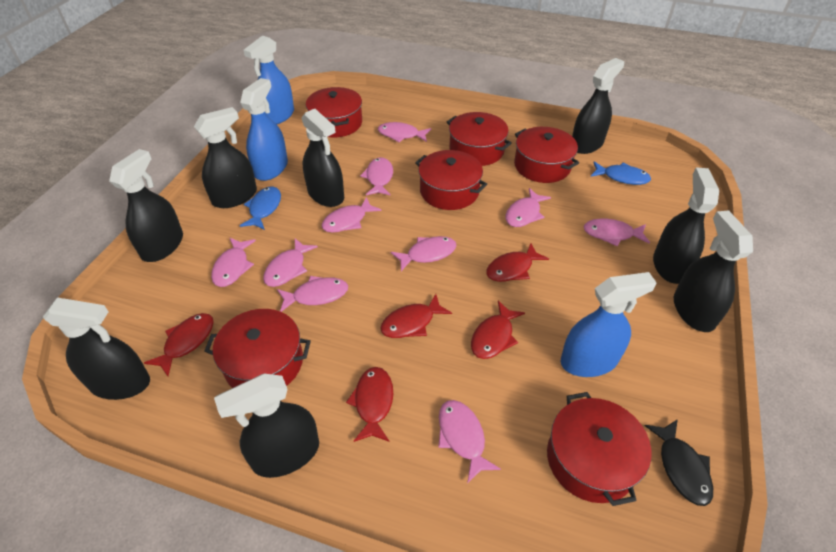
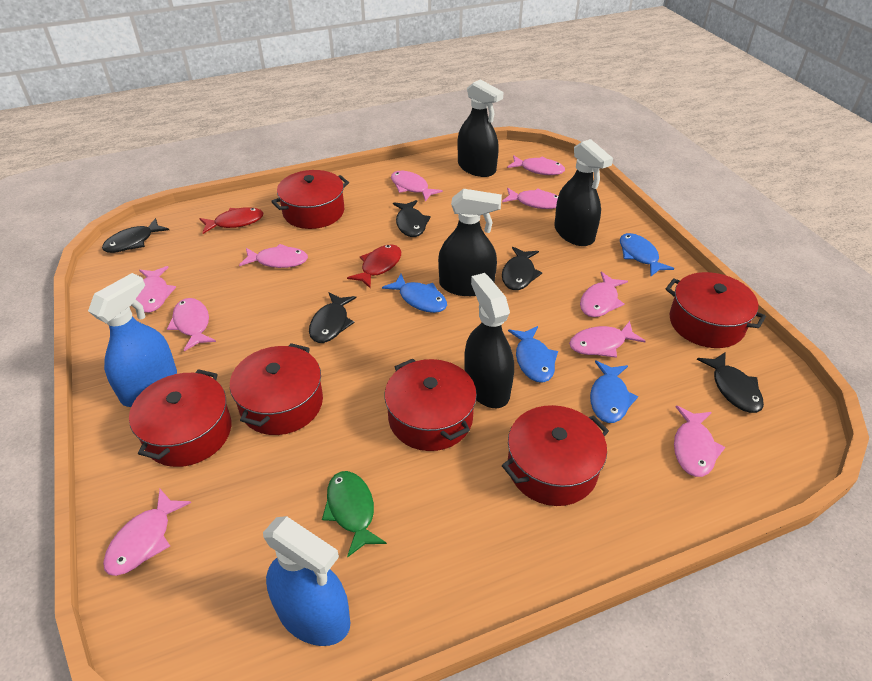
black fish: [645,419,713,506] = 1 -> [102,218,169,253] [309,292,356,343] [393,200,431,237] [502,247,542,290] [697,352,764,413] = 5
black spray bottle: [43,298,150,400] [109,149,183,262] [194,107,257,208] [214,373,319,478] [302,109,344,207] [572,58,624,154] [653,167,719,284] [674,210,753,332] = 8 -> [438,189,502,296] [458,79,504,177] [464,273,514,408] [554,139,613,246] = 4
blue fish: [240,186,281,230] [591,161,651,185] = 2 -> [382,274,447,313] [508,326,558,383] [590,361,638,423] [620,233,674,276] = 4
blue spray bottle: [240,78,288,181] [243,35,294,124] [561,272,657,377] = 3 -> [88,273,177,407] [263,516,350,646] = 2
green fish: none = 0 -> [322,471,387,558] = 1
red fish: [144,313,214,376] [346,367,393,442] [380,294,452,338] [471,301,525,359] [486,243,549,282] = 5 -> [199,207,263,234] [347,244,401,288] = 2

